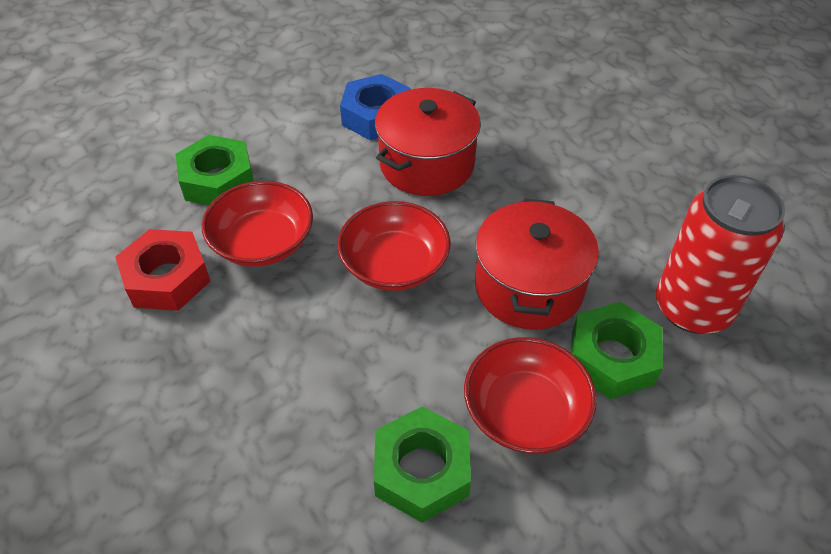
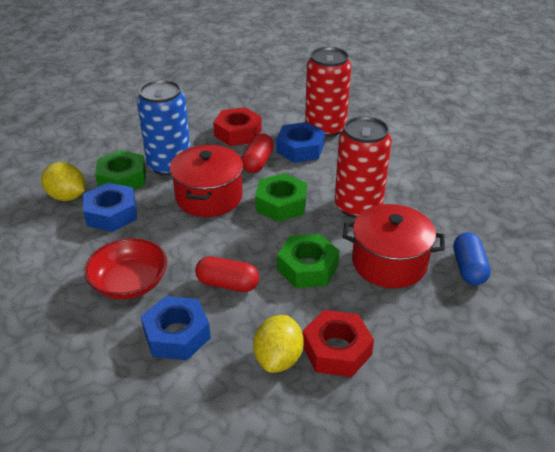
blue can: none = 0 -> [137,80,190,176] = 1
blue capsule: none = 0 -> [453,232,491,285] = 1
blue nut: [340,74,410,140] = 1 -> [83,182,137,232] [141,296,211,360] [276,122,325,163] = 3
red bowl: [202,181,313,267] [337,201,451,291] [464,337,597,454] = 3 -> [84,238,167,300] = 1
red can: [656,175,785,334] = 1 -> [305,47,351,137] [335,116,392,218] = 2
red capsule: none = 0 -> [195,256,259,292] [241,134,274,173] = 2
red nut: [116,229,211,311] = 1 -> [213,107,262,146] [303,310,374,377] = 2
yellow lemon: none = 0 -> [41,162,85,201] [253,315,304,373] = 2

